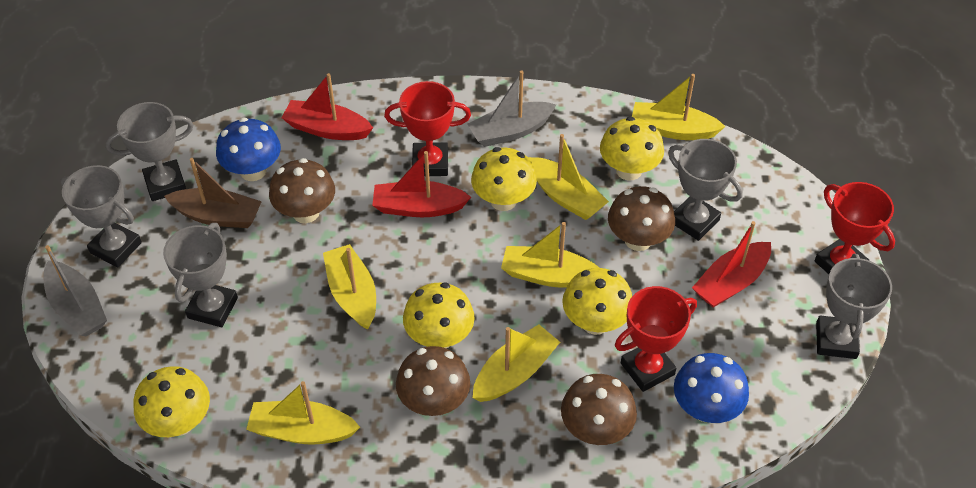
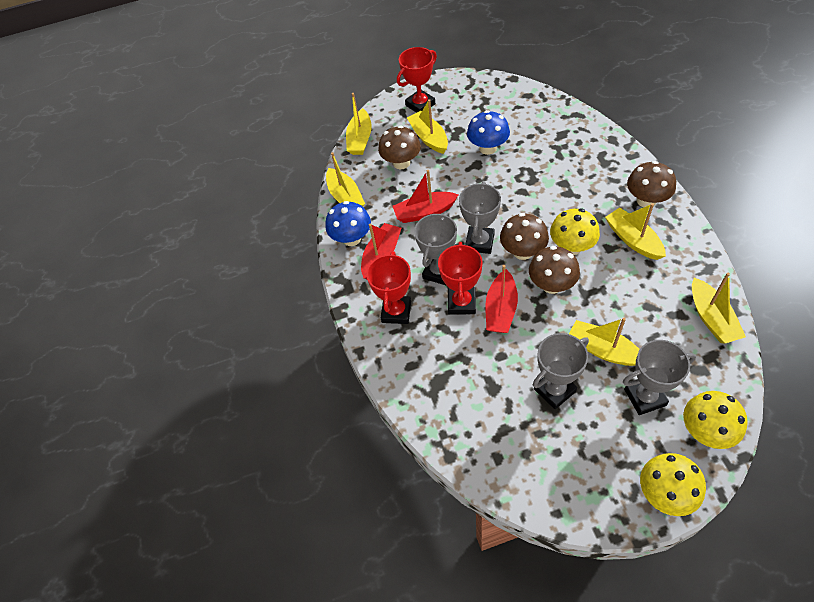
brown boat: [164,158,262,228] = 1 -> none = 0
grey boat: [43,245,107,336] [468,71,556,147] = 2 -> none = 0
grey trophy: [61,165,142,267] [105,102,193,201] [163,223,238,327] [668,139,743,241] [816,254,892,359] = 5 -> [414,212,457,286] [459,182,501,254] [533,333,589,409] [623,340,696,415] = 4
yellow mushroom: [133,366,210,437] [403,283,475,348] [471,147,537,211] [562,268,632,335] [600,117,664,181] = 5 -> [550,209,600,255] [640,453,706,516] [683,391,748,449] = 3

